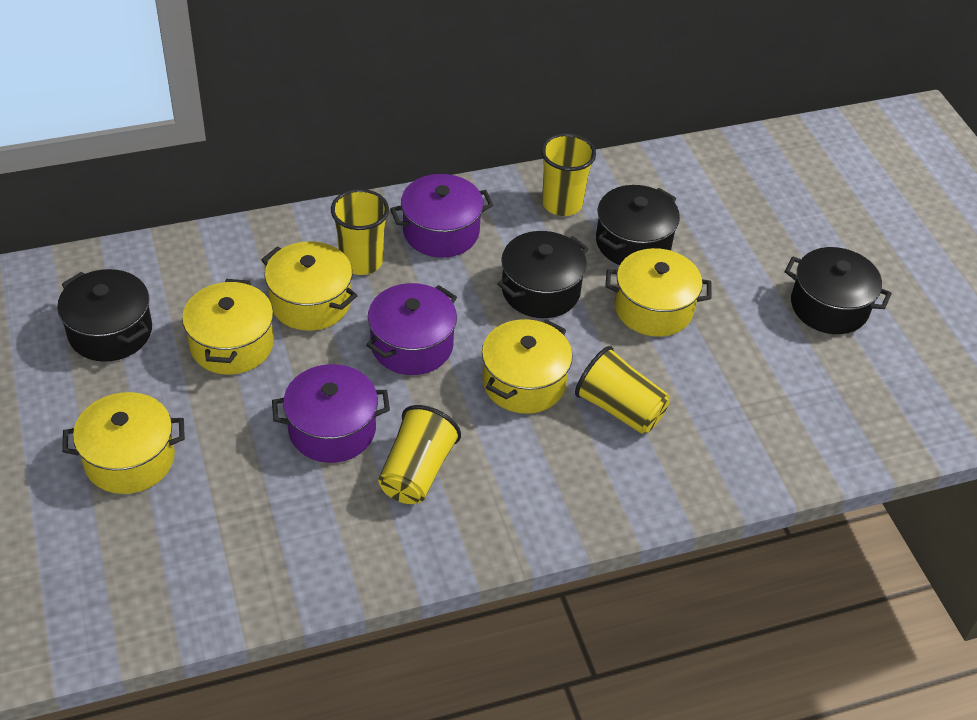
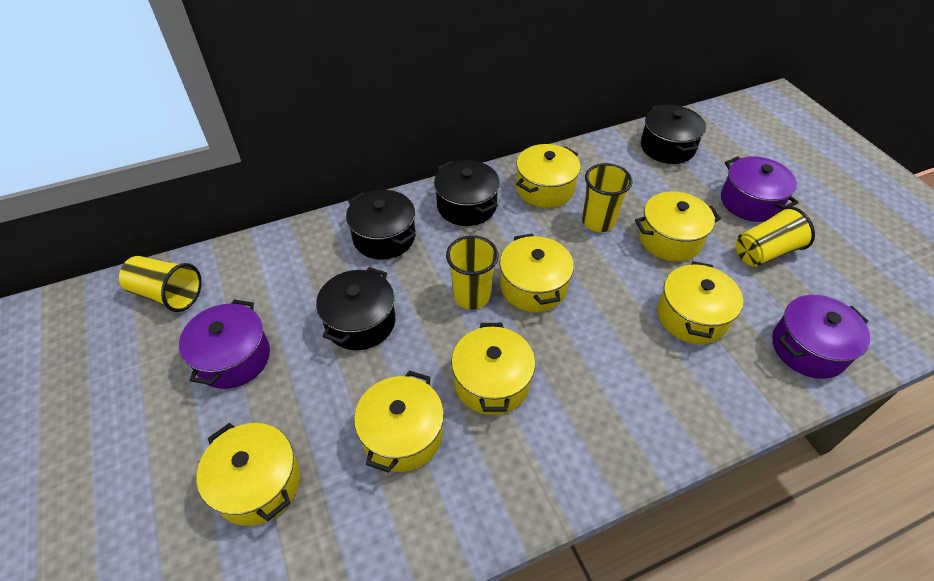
yellow pot: [62,392,185,494] [182,279,274,375] [261,241,358,331] [482,319,573,414] [605,248,711,337] = 5 -> [197,423,300,526] [354,370,444,473] [451,323,535,415] [500,234,574,312] [516,144,581,208] [635,191,721,261] [657,261,743,344] = 7

